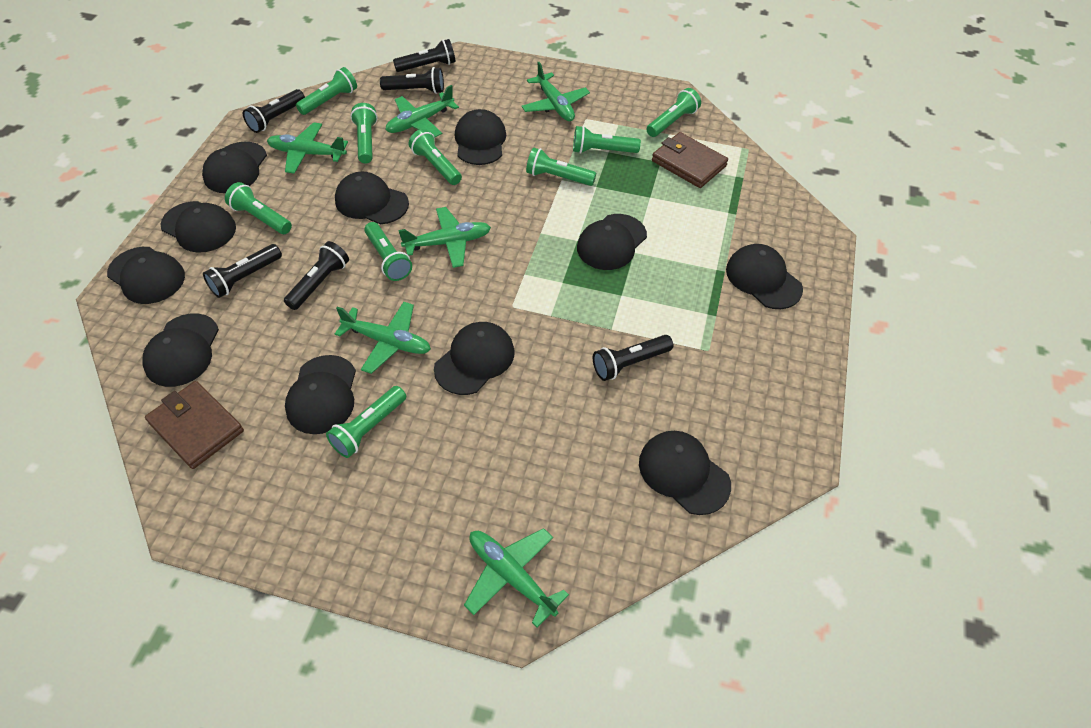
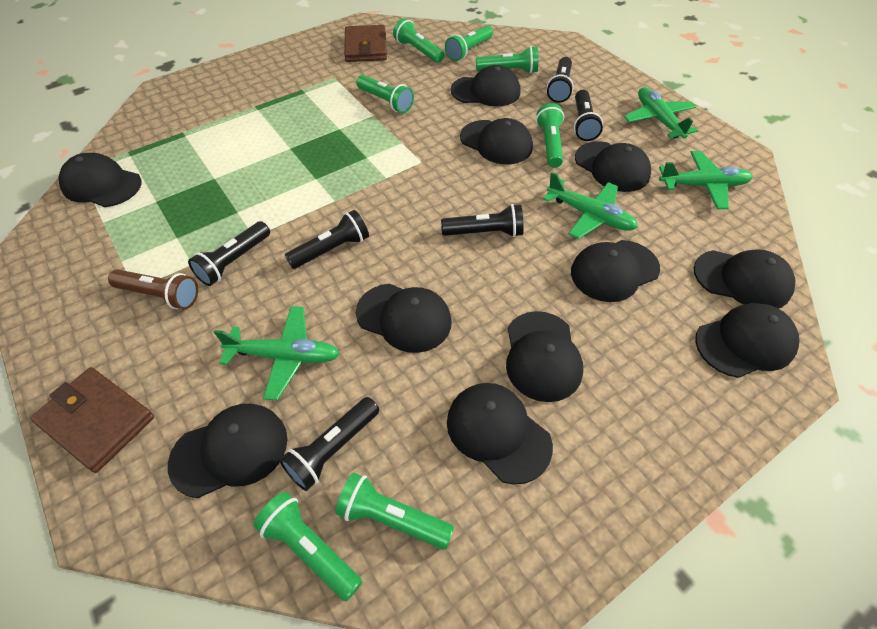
brown flashlight: none = 0 -> [108,269,198,309] = 1
green flashlight: [225,182,292,234] [296,67,357,115] [326,386,406,458] [351,103,378,163] [364,222,412,281] [409,129,462,185] [526,148,596,186] [573,126,641,154] [646,88,701,137] = 9 -> [253,492,362,602] [335,473,454,550] [356,75,414,113] [393,18,444,63] [445,25,493,61] [476,46,538,73] [536,103,564,168] = 7
green plane: [267,122,348,174] [335,302,431,374] [385,85,459,138] [398,207,491,268] [464,528,569,628] [521,62,590,121] = 6 -> [214,306,340,400] [543,172,638,239] [624,87,698,139] [659,151,753,209] = 4

